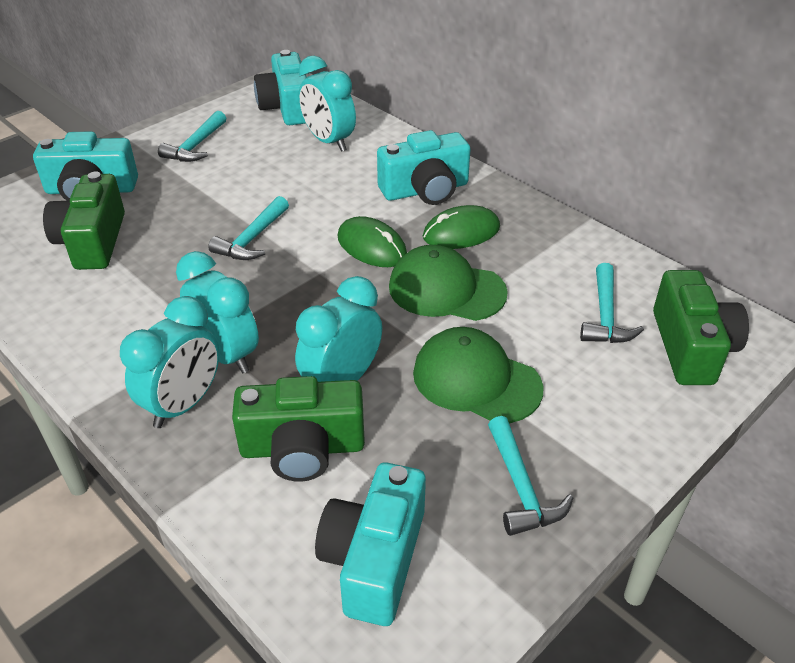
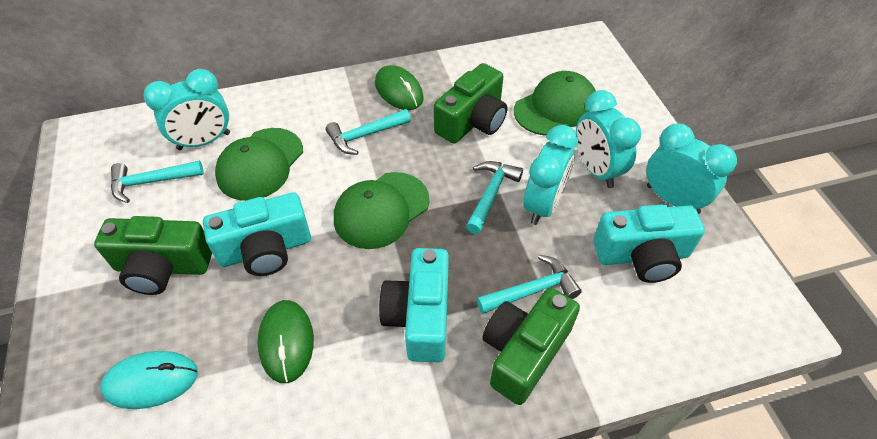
green cap: [389,245,508,321] [413,327,543,423] = 2 -> [215,128,303,201] [334,172,429,249] [514,71,596,136] = 3
turquoise camera: [33,131,138,201] [254,50,307,125] [315,463,426,626] [377,130,471,205] = 4 -> [203,192,311,276] [379,248,449,362] [593,204,705,283] = 3
turquoise mouse: none = 0 -> [100,351,198,409] = 1

